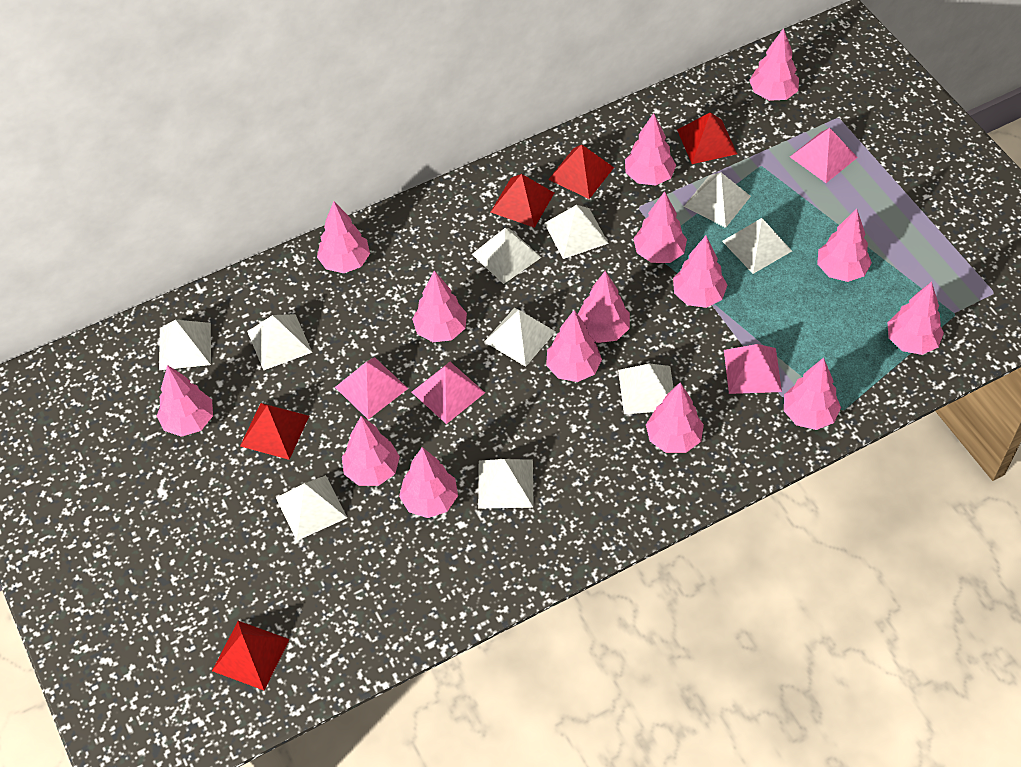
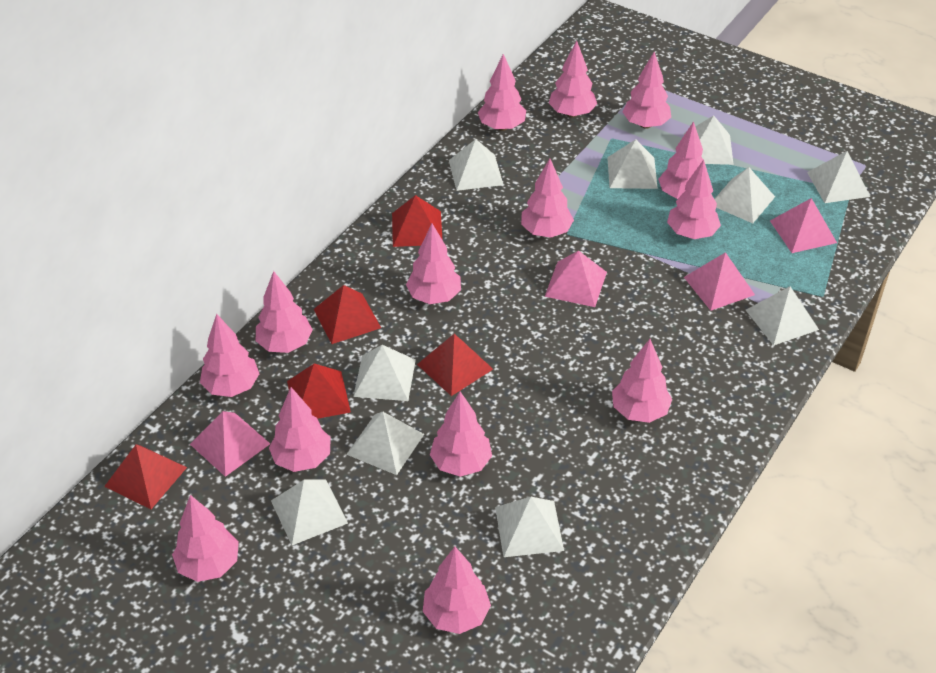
pink tree: [157,365,213,437] [317,201,370,273] [342,416,400,486] [399,447,458,518] [412,270,467,342] [546,310,602,382] [578,271,630,343] [625,113,676,186] [633,191,687,263] [646,382,704,453] [673,236,728,308] [749,28,799,101] [784,358,841,430] [817,209,872,282] [888,282,944,355] = 15 -> [172,495,239,582] [200,314,259,397] [256,271,313,353] [269,387,331,472] [406,224,461,304] [423,547,491,634] [430,391,492,477] [478,54,526,131] [521,159,574,238] [549,41,597,117] [612,339,672,423] [622,52,671,129] [658,121,703,199] [667,160,721,239] = 14

